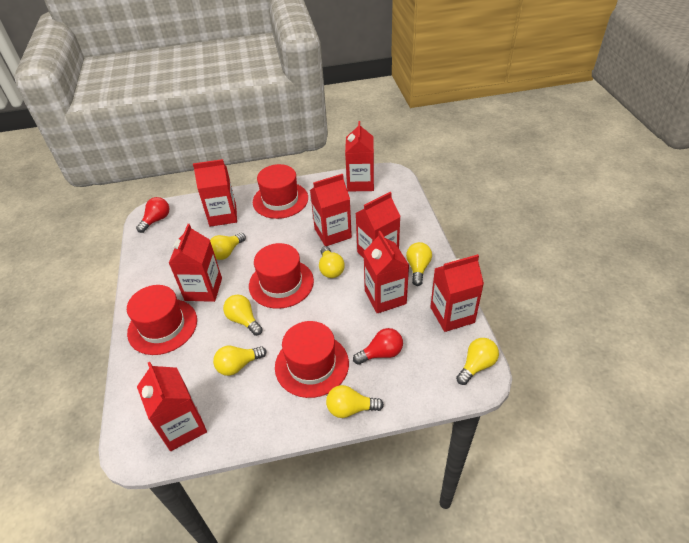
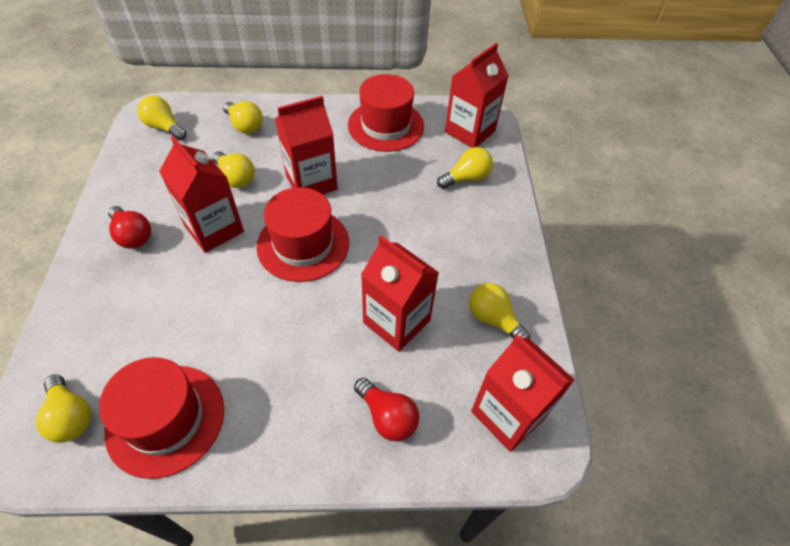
red carton: [137,362,207,451] [169,224,222,302] [193,159,237,227] [310,174,352,246] [345,121,374,192] [356,192,401,258] [364,231,409,313] [430,254,484,332] = 8 -> [159,136,244,253] [275,96,338,195] [361,235,439,352] [445,43,509,148] [471,334,575,452] = 5
red hat: [127,285,197,355] [249,243,314,309] [253,164,308,219] [275,321,349,398] = 4 -> [99,357,224,479] [256,187,349,282] [348,74,424,152] = 3
yellow light bulb: [210,233,246,260] [213,346,266,376] [223,295,263,336] [319,246,345,278] [326,385,384,418] [406,242,432,286] [456,338,499,385] = 7 -> [35,374,92,443] [137,96,187,141] [212,151,255,188] [223,101,263,134] [437,147,493,189] [469,283,531,339] = 6

